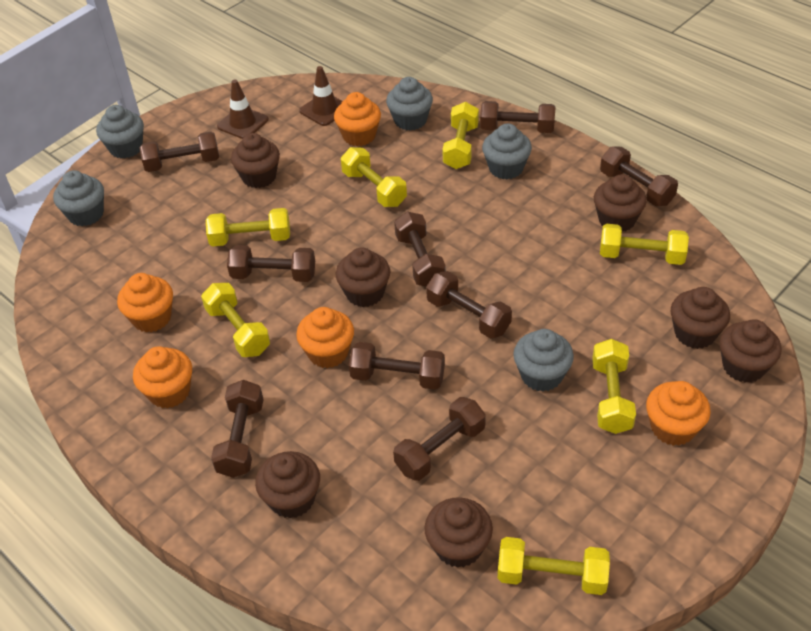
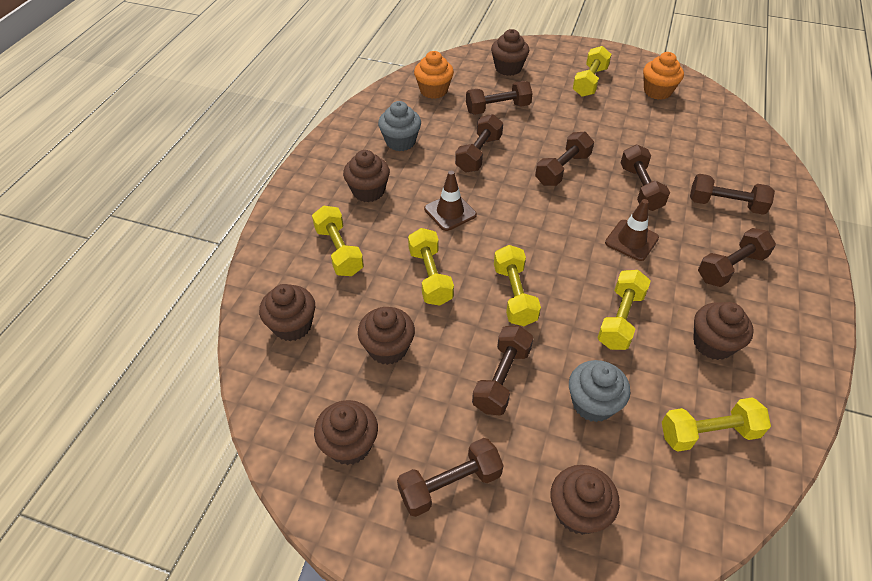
brown dumbbell: [140,132,219,172] [211,380,264,478] [227,245,315,282] [349,342,445,390] [393,397,486,481] [394,211,446,286] [426,271,512,338] [480,101,556,133] [600,146,678,206] = 9 -> [397,438,504,517] [455,114,503,173] [466,81,533,115] [472,326,533,415] [535,132,594,186] [620,144,670,211] [690,174,775,215] [698,228,776,287] = 8
grey cupcake: [53,170,104,226] [96,105,144,158] [386,77,433,131] [482,123,532,179] [513,329,574,392] = 5 -> [378,101,421,151] [569,360,630,422] = 2
orange cupcake: [117,273,173,332] [133,346,192,408] [296,307,354,368] [334,92,381,146] [646,381,711,446] = 5 -> [414,51,454,99] [643,52,684,100] = 2
yellow dumbbell: [201,283,270,357] [206,208,290,247] [341,147,407,207] [442,102,479,169] [498,537,610,595] [592,339,636,434] [600,224,689,265] = 7 -> [312,206,364,276] [408,228,454,306] [494,245,541,326] [573,46,612,97] [597,270,651,350] [662,397,771,452] = 6

